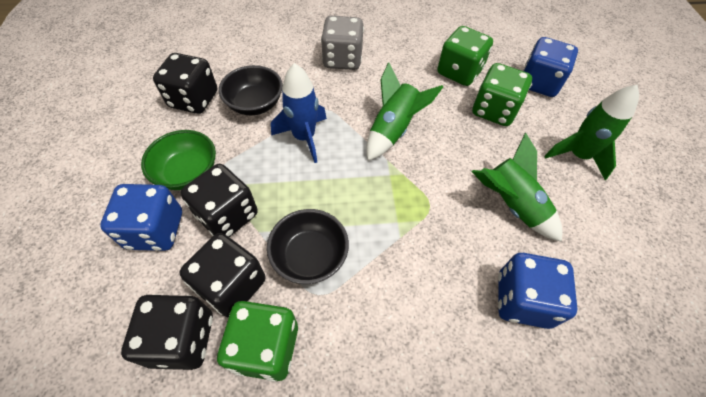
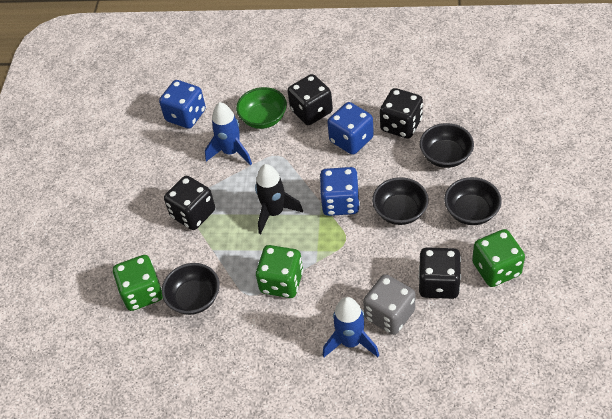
black bowl: [219,65,283,115] [267,209,349,284] = 2 -> [162,263,220,315] [372,177,429,225] [420,123,474,168] [444,177,502,225] = 4
black rocket: none = 0 -> [255,164,303,234] = 1
blue rocket: [271,63,327,163] = 1 -> [205,102,252,165] [323,297,379,357] = 2
green rocket: [366,62,443,161] [471,133,562,242] [544,85,639,180] = 3 -> none = 0

